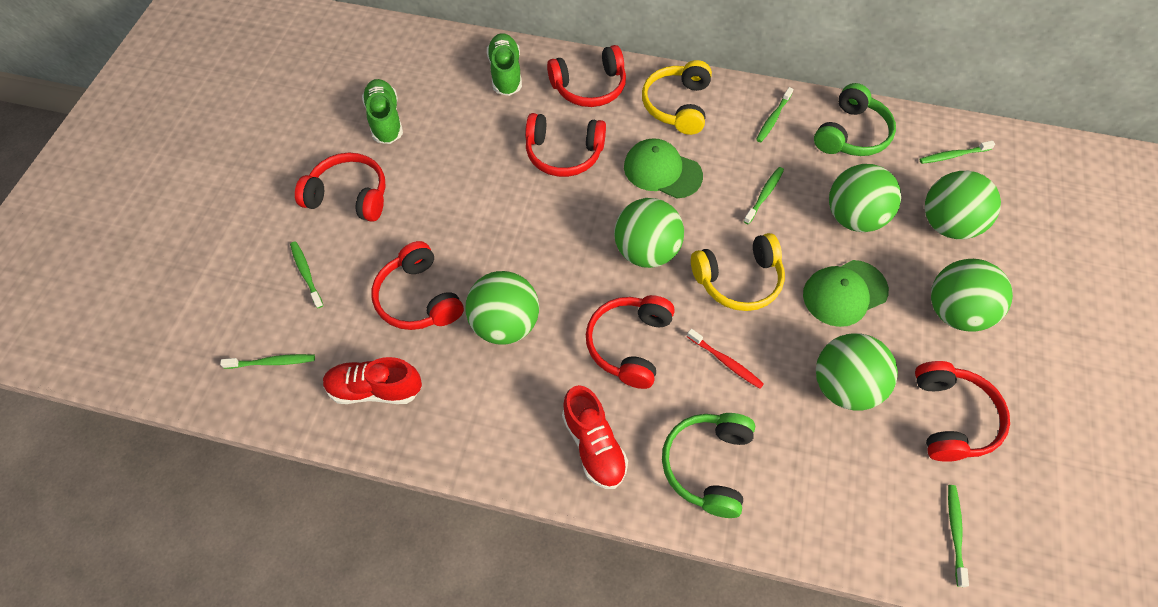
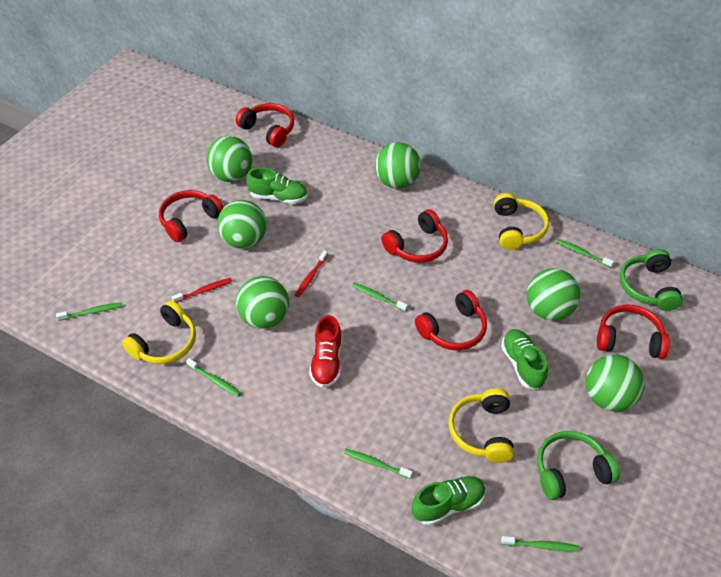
green cap: [624,138,703,199] [803,260,889,327] = 2 -> none = 0
green shoe: [362,79,403,144] [487,33,522,96] = 2 -> [246,167,307,204] [412,476,486,526] [501,329,548,389] = 3
red headphones: [295,153,386,222] [372,241,464,330] [525,113,606,177] [547,45,626,107] [586,295,675,389] [915,361,1010,462] = 6 -> [159,190,224,242] [236,103,294,147] [381,209,448,263] [415,290,487,350] [597,304,670,359] = 5
red shoe: [323,357,422,404] [562,385,628,489] = 2 -> [309,315,342,388] = 1
red toothbrush: [687,329,764,389] = 1 -> [172,278,232,303] [295,251,328,297] = 2
yellow headphones: [642,60,712,135] [691,233,785,311] = 2 -> [122,301,196,364] [448,388,514,463] [494,193,549,250] = 3

